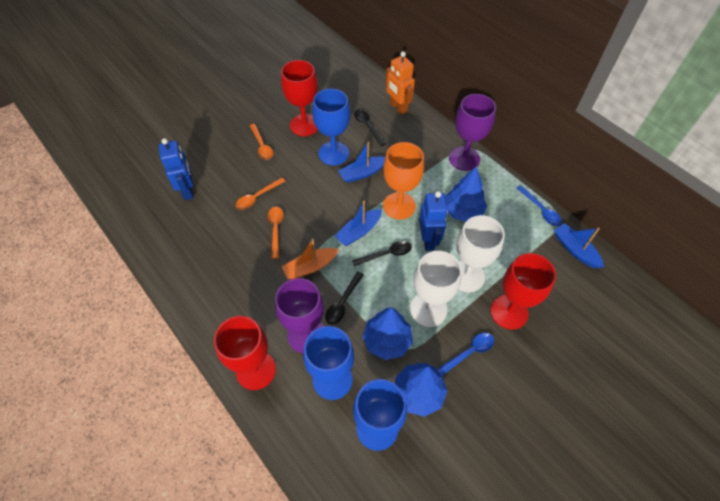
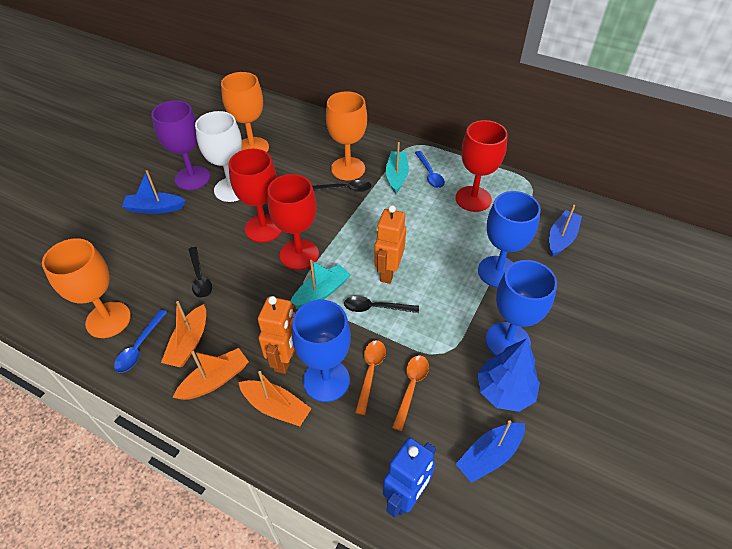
blue robot: [159,138,193,200] [419,191,448,251] = 2 -> [383,437,436,518] = 1
blue tree: [362,307,413,360] [395,363,447,417] [445,166,487,222] = 3 -> [477,338,540,412] = 1
orange boat: [282,239,339,279] = 1 -> [161,301,206,367] [173,348,249,400] [238,371,312,426] = 3
orange goblet: [383,142,424,220] = 1 -> [42,238,131,338] [221,72,269,152] [326,91,367,180] = 3
orange robot: [386,51,415,115] = 1 -> [258,296,296,374] [374,205,406,284] = 2
orange spoon: [236,177,285,210] [250,124,273,160] [268,207,284,259] = 3 -> [355,340,386,415] [392,355,429,431] = 2
purple goblet: [275,278,324,354] [449,94,496,171] = 2 -> [151,100,210,190] = 1
turquoise boat: none = 0 -> [291,260,351,309] [386,142,409,194] = 2
white goblet: [410,251,462,327] [456,215,505,292] = 2 -> [195,111,242,202] = 1

